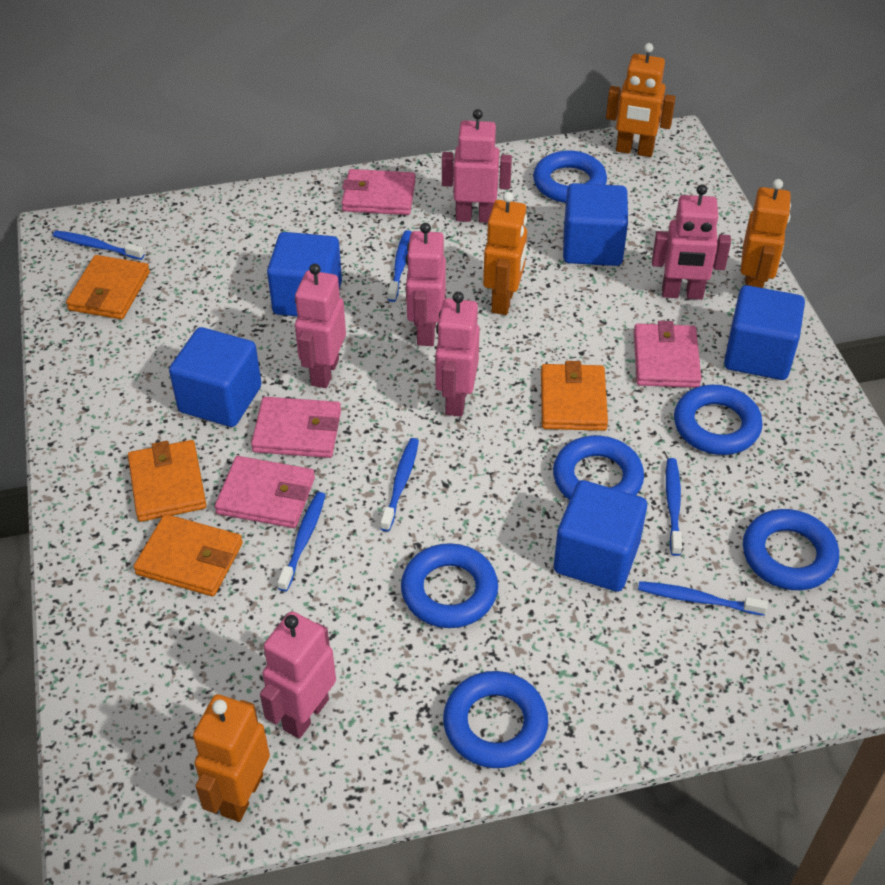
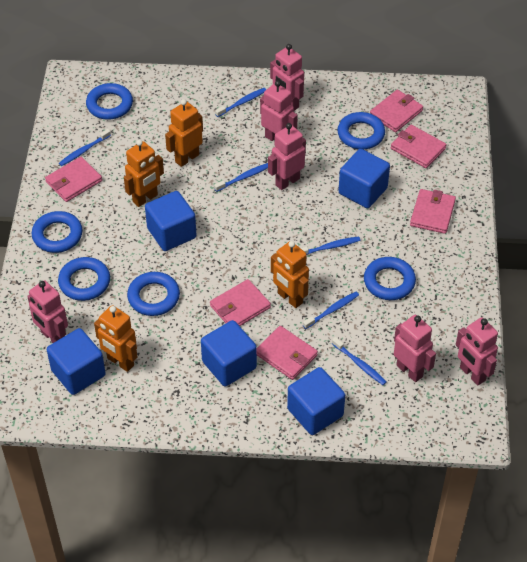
orange wallet: [66,255,150,319] [128,440,206,522] [133,514,243,596] [541,361,608,431] = 4 -> none = 0
pink wallet: [215,456,315,528] [251,397,341,458] [342,169,416,215] [634,321,702,388] = 4 -> [45,157,102,202] [210,279,271,326] [257,326,318,380] [370,90,423,132] [391,125,446,168] [410,189,456,234] = 6

